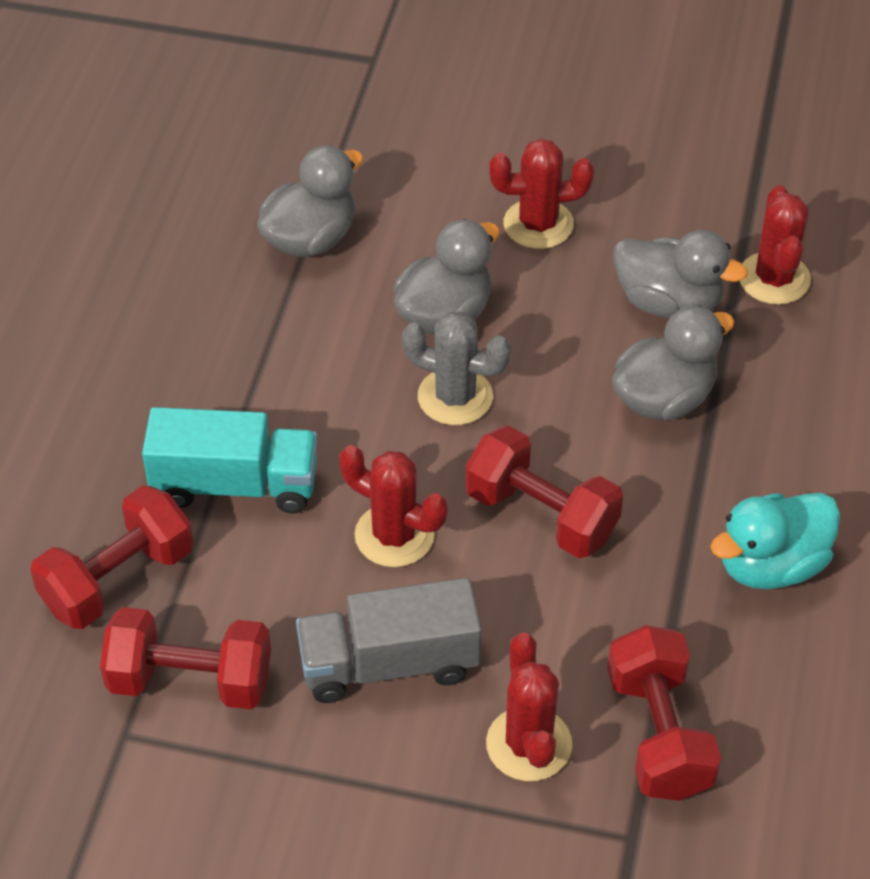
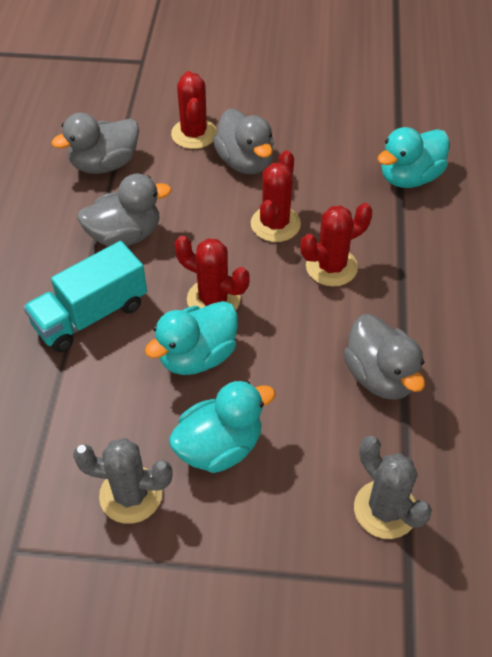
grey cactus: [402,312,511,425] = 1 -> [73,438,173,524] [354,436,432,539] = 2
grey truck: [296,578,482,703] = 1 -> none = 0
red dumbbell: [30,485,193,629] [100,607,271,709] [465,425,623,558] [607,625,721,801] = 4 -> none = 0
turquoise duck: [710,493,840,589] = 1 -> [145,301,238,375] [169,380,276,473] [378,127,449,188] = 3

